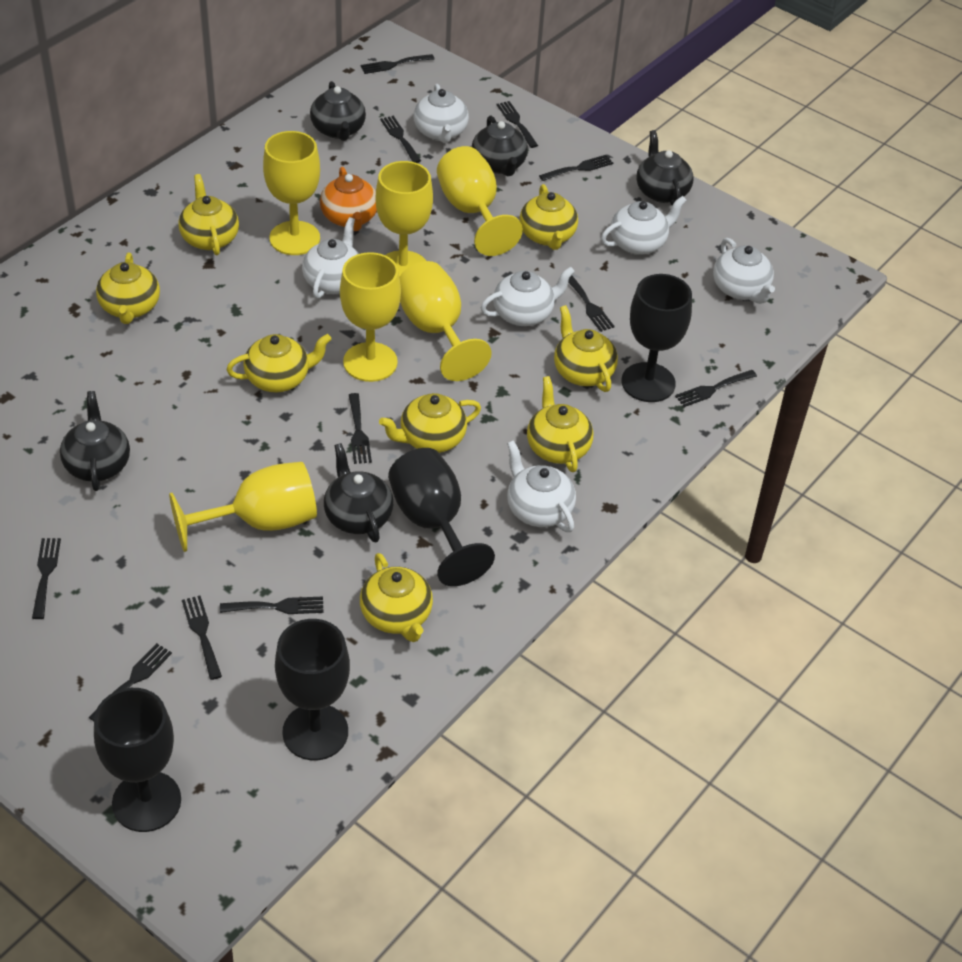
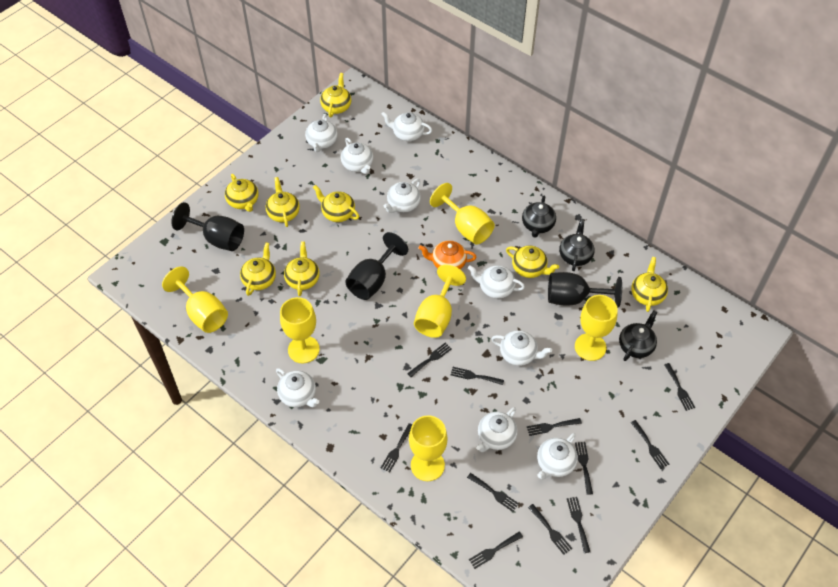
black goblet: [94,688,181,832] [275,619,350,760] [388,448,495,586] [621,274,692,402] = 4 -> [171,202,244,251] [345,232,408,300] [548,272,622,308] = 3
black teapot: [60,391,130,491] [310,81,366,141] [324,443,393,542] [472,116,528,176] [637,130,693,205] = 5 -> [522,196,556,238] [559,219,595,271] [619,311,657,361] = 3
white teapot: [302,217,359,299] [414,84,469,143] [481,267,575,326] [507,440,576,532] [601,196,687,255] [713,238,775,304] = 6 -> [276,368,319,407] [305,114,338,152] [341,138,373,174] [381,112,432,141] [384,178,421,213] [468,265,525,299] [476,407,517,452] [491,330,552,366] [537,433,578,480] = 9

